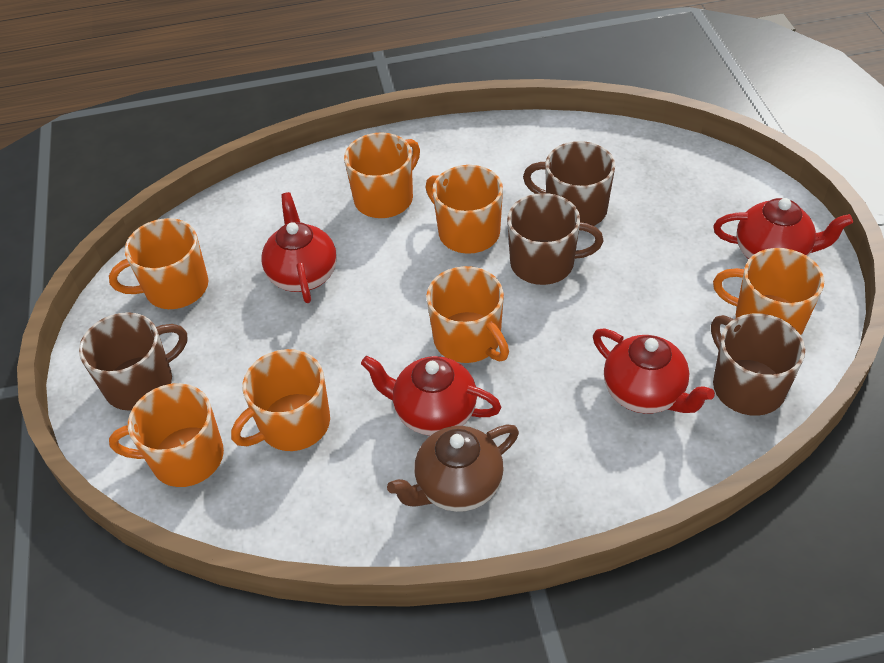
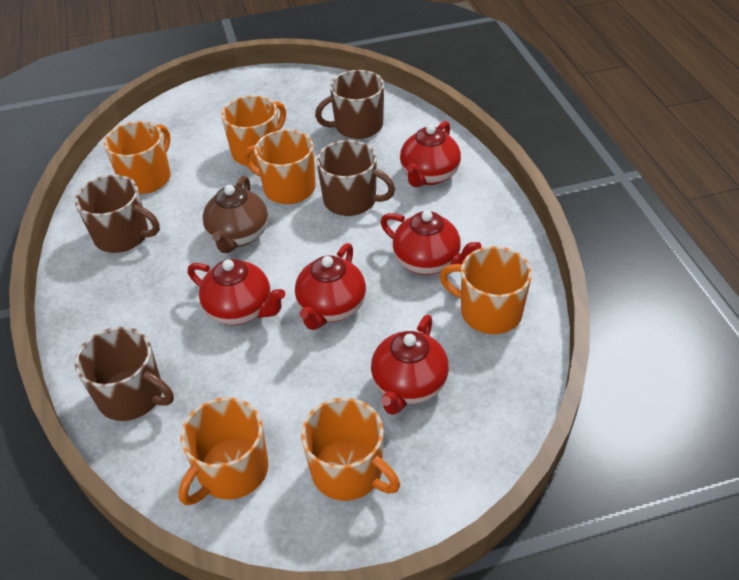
orange mug: [109,218,208,309] [109,383,224,487] [231,349,330,451] [344,132,420,218] [425,165,503,254] [426,266,509,363] [713,248,824,335] = 7 -> [104,121,171,194] [178,397,268,505] [221,95,286,166] [243,130,316,204] [301,398,400,501] [440,246,532,334] = 6
red teapot: [262,192,337,303] [361,356,501,436] [593,329,715,414] [713,198,853,259] = 4 -> [188,259,285,325] [295,243,366,330] [371,315,449,415] [380,211,482,275] [400,121,461,187] = 5

